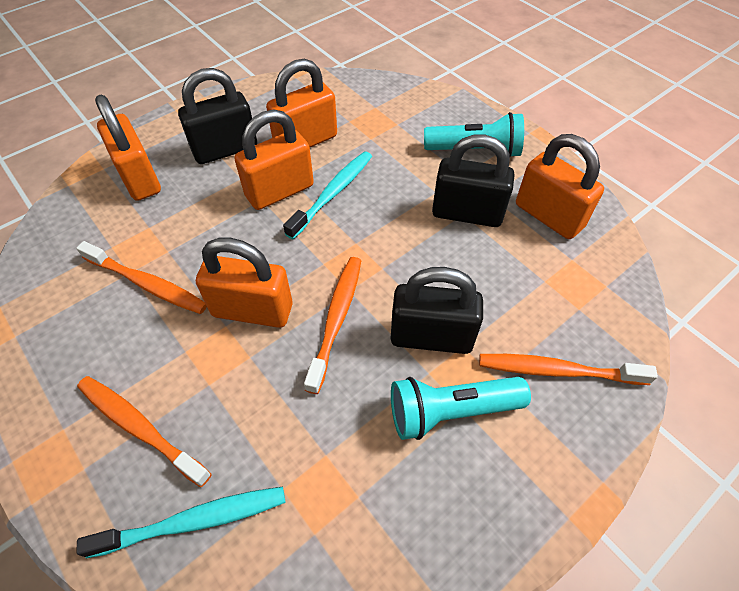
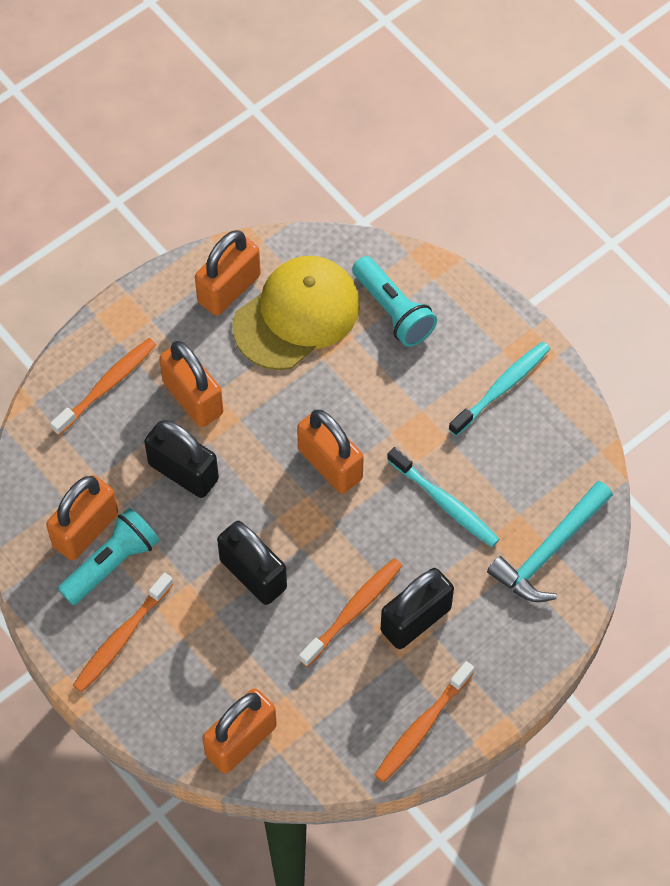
turquoise hammer: none = 0 -> [487,481,613,602] = 1
yellow cap: none = 0 -> [232,256,360,370] = 1

